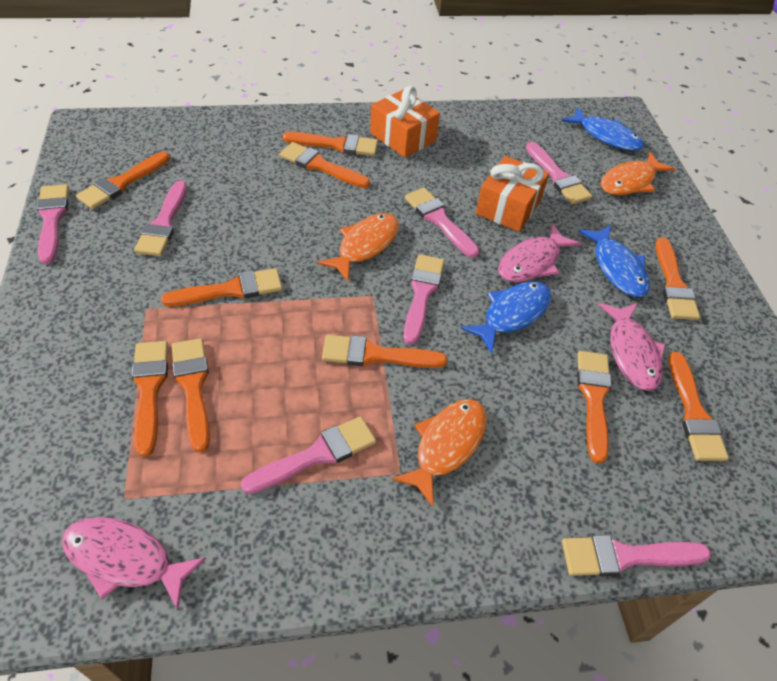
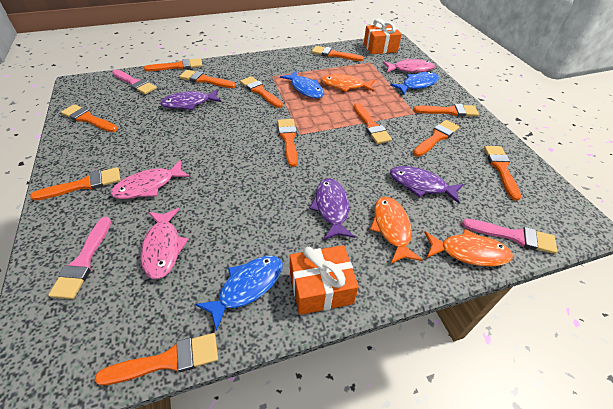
orange brush: [76,152,170,209] [131,341,168,457] [161,268,283,306] [171,338,210,452] [279,142,370,188] [283,132,378,156] [322,335,447,368] [577,351,612,464] [655,238,700,320] [668,352,729,461] = 10 -> [30,167,121,201] [61,104,118,132] [95,333,218,385] [144,58,202,71] [179,70,236,88] [240,76,283,108] [278,119,298,167] [312,46,364,61] [354,103,392,144] [413,104,479,117] [413,120,459,157] [484,146,521,201] = 12
pink brush: [36,184,69,264] [134,180,187,256] [241,416,376,494] [403,254,445,345] [405,188,480,258] [526,142,592,204] [562,535,711,576] = 7 -> [48,217,111,299] [112,69,157,94] [462,219,557,254] = 3
purple fish: none = 0 -> [160,89,221,110] [309,178,355,240] [390,166,464,204] = 3

